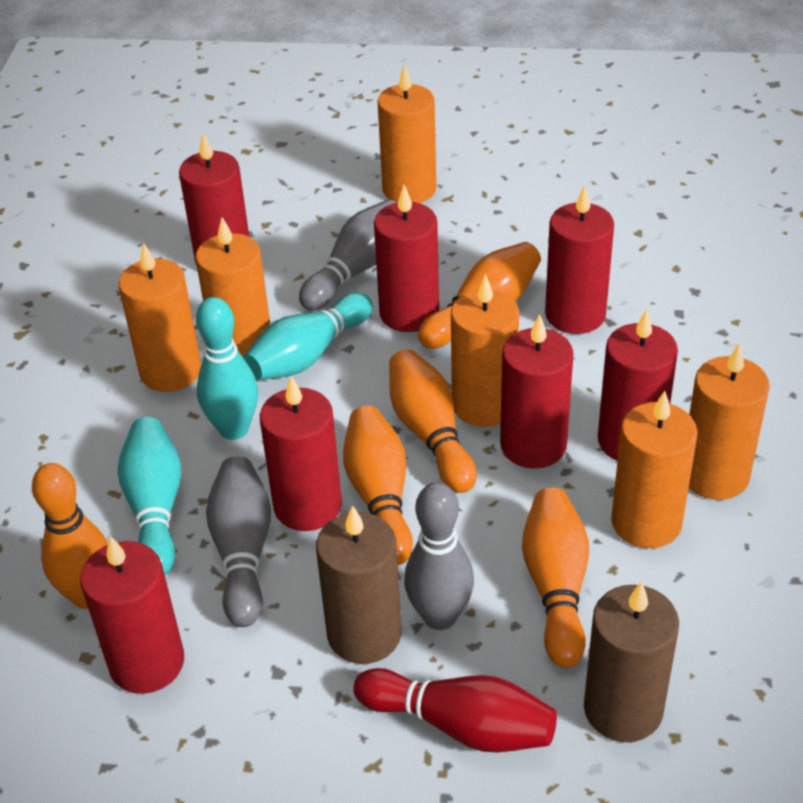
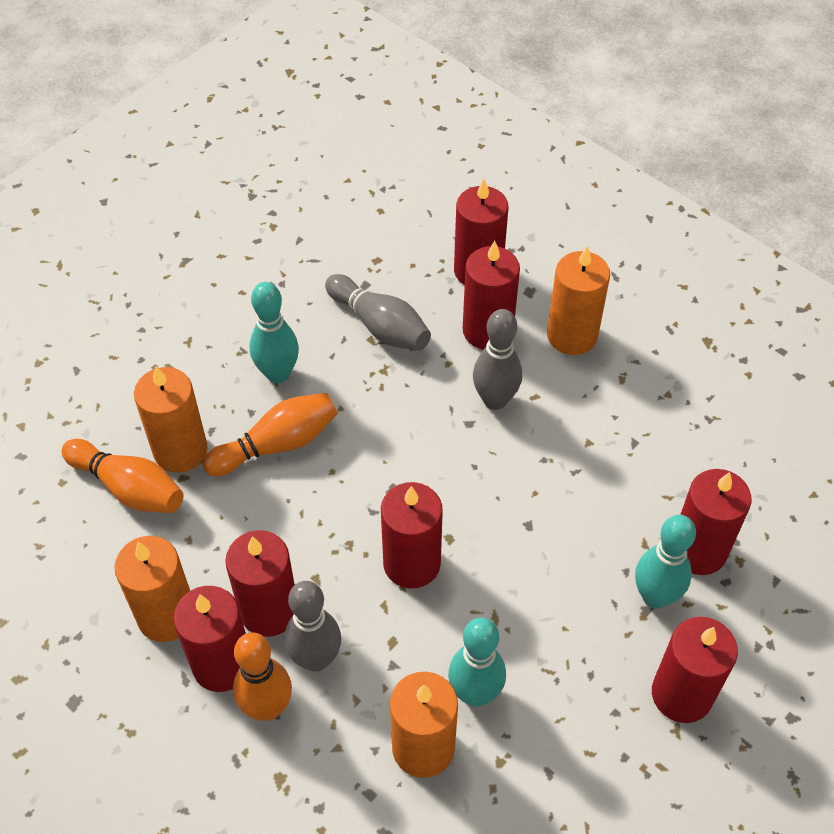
brown candle: [316,505,402,664] [584,581,679,742] = 2 -> none = 0
orange bowling pin: [32,463,108,609] [343,406,413,565] [389,349,477,493] [418,242,541,349] [522,488,589,668] = 5 -> [62,439,184,513] [203,393,338,476] [233,632,292,721] = 3
orange candle: [119,242,201,392] [196,217,271,357] [377,64,436,203] [451,274,519,427] [611,391,698,548] [689,343,770,500] = 6 -> [114,536,190,642] [134,366,207,473] [390,672,458,778] [547,245,610,355] = 4
red bowling pin: [353,668,557,752] = 1 -> none = 0

